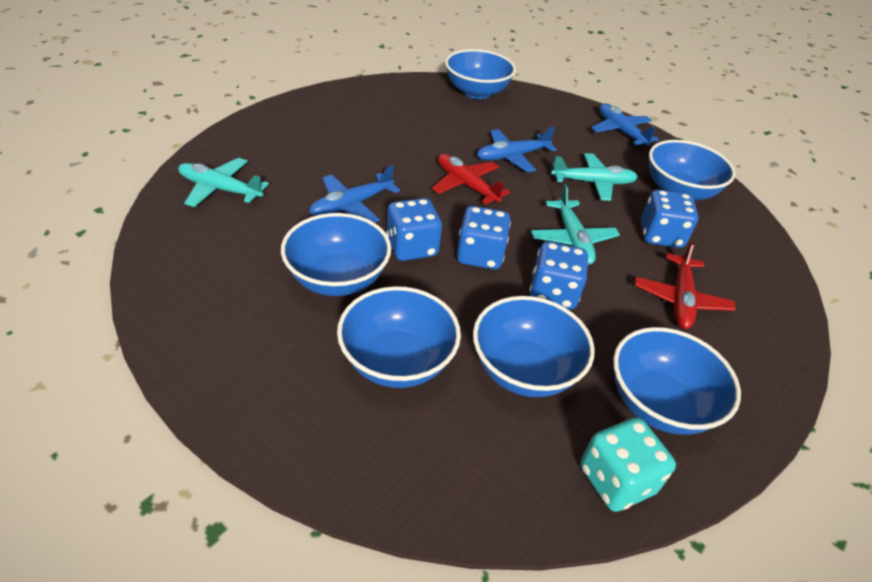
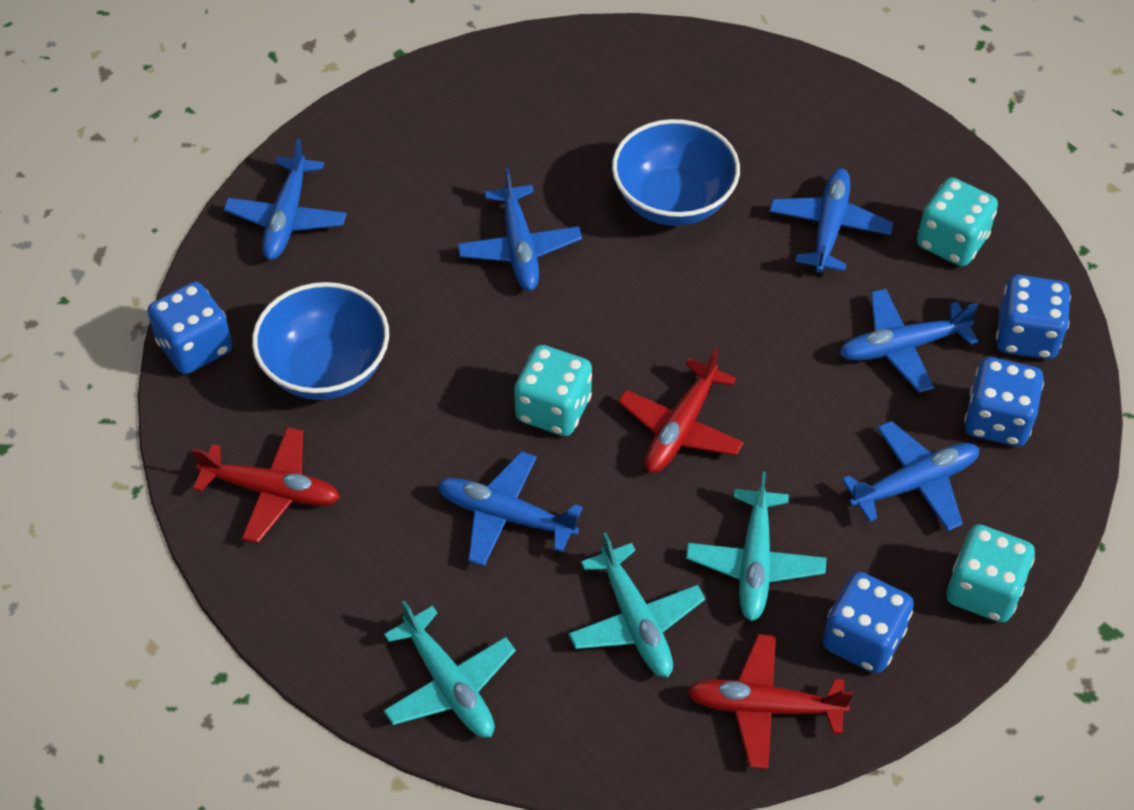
blue bowl: [281,213,391,296] [337,286,461,388] [445,49,516,99] [473,296,594,397] [613,327,741,435] [649,140,735,200] = 6 -> [252,282,389,400] [612,119,740,226] = 2
blue plane: [309,165,400,223] [477,127,557,172] [591,103,659,146] = 3 -> [224,139,347,260] [438,451,583,566] [457,168,582,291] [769,168,893,272] [839,289,978,393] [842,421,980,531] = 6
red plane: [432,154,510,205] [635,240,736,329] = 2 -> [192,427,340,543] [618,348,744,473] [687,634,853,769] = 3
turquoise dice: [581,418,676,512] = 1 -> [514,345,592,436] [917,178,998,266] [947,524,1035,622] = 3

